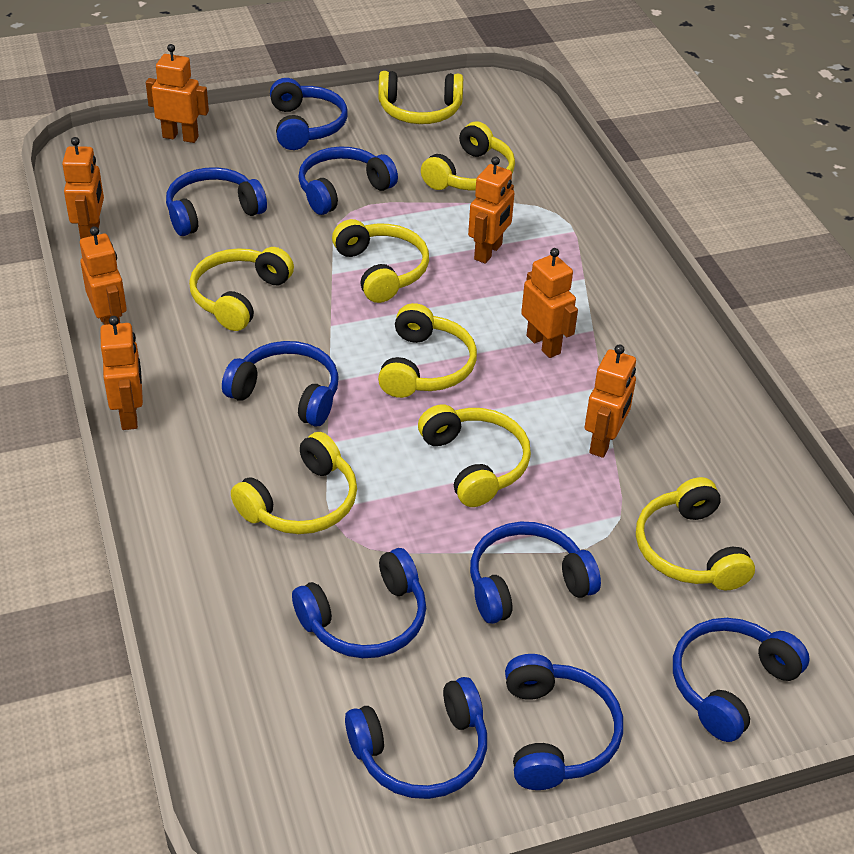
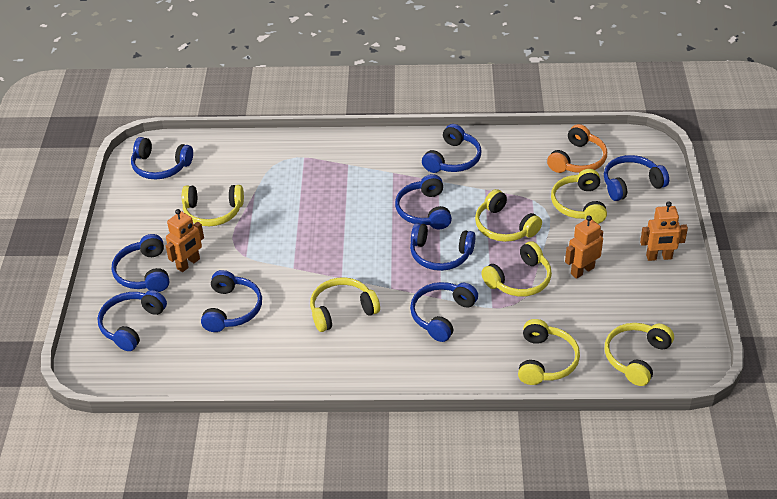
orange headphones: none = 0 -> [547,124,607,173] = 1
orange robot: [62,137,104,239] [80,226,127,325] [100,316,143,430] [146,44,209,143] [468,157,514,264] [521,248,578,358] [584,344,636,458] = 7 -> [166,209,204,272] [565,215,603,279] [640,201,688,261] = 3
yellow headphones: [189,247,294,331] [231,432,357,534] [332,219,429,303] [378,71,463,124] [378,303,477,398] [418,404,531,507] [421,121,515,191] [636,477,755,591] = 8 -> [182,185,244,226] [310,277,380,332] [475,189,542,242] [481,241,552,297] [518,319,580,385] [551,169,607,224] [605,323,674,386] = 7

